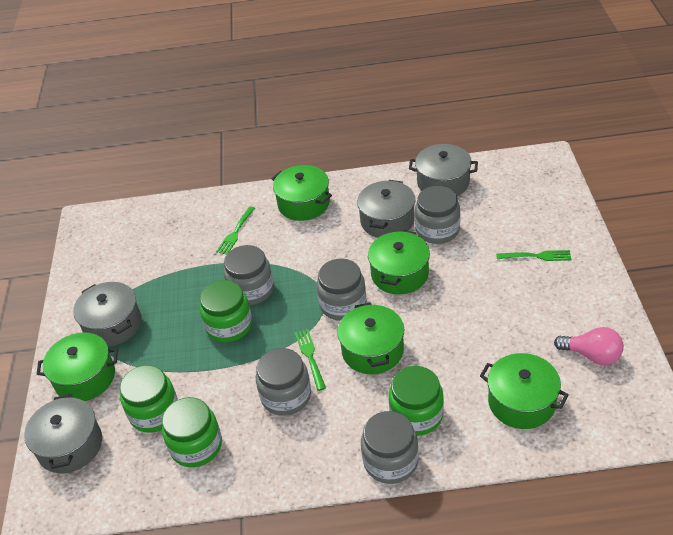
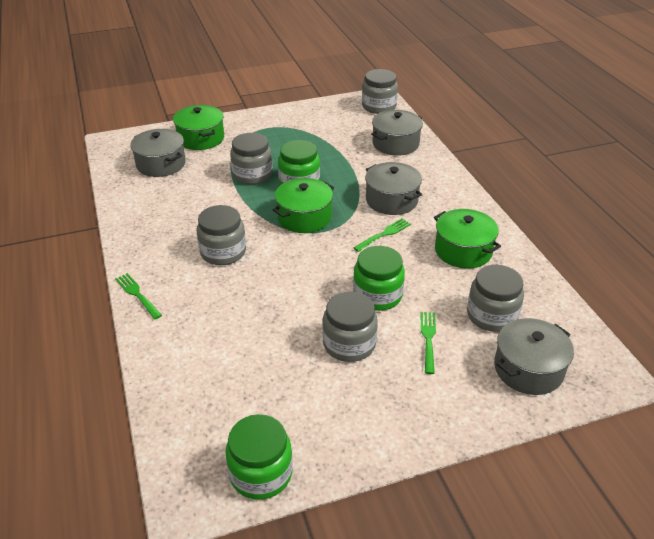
green jar: [120,365,178,433] [162,397,222,467] [200,280,252,343] [389,366,444,436] = 4 -> [226,414,293,500] [278,140,320,185] [353,246,405,311] = 3
green pot: [37,332,118,401] [271,165,332,221] [337,303,404,374] [368,230,430,294] [480,353,569,429] = 5 -> [173,105,224,150] [273,178,334,233] [434,209,501,268] = 3
pink light bulb: [554,327,624,365] = 1 -> none = 0

